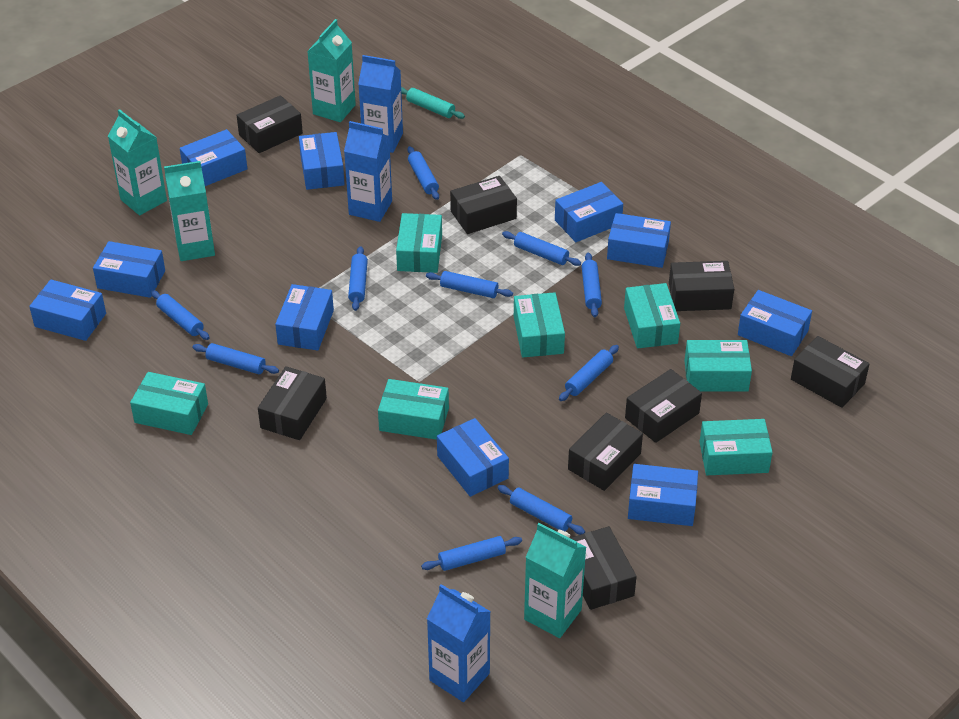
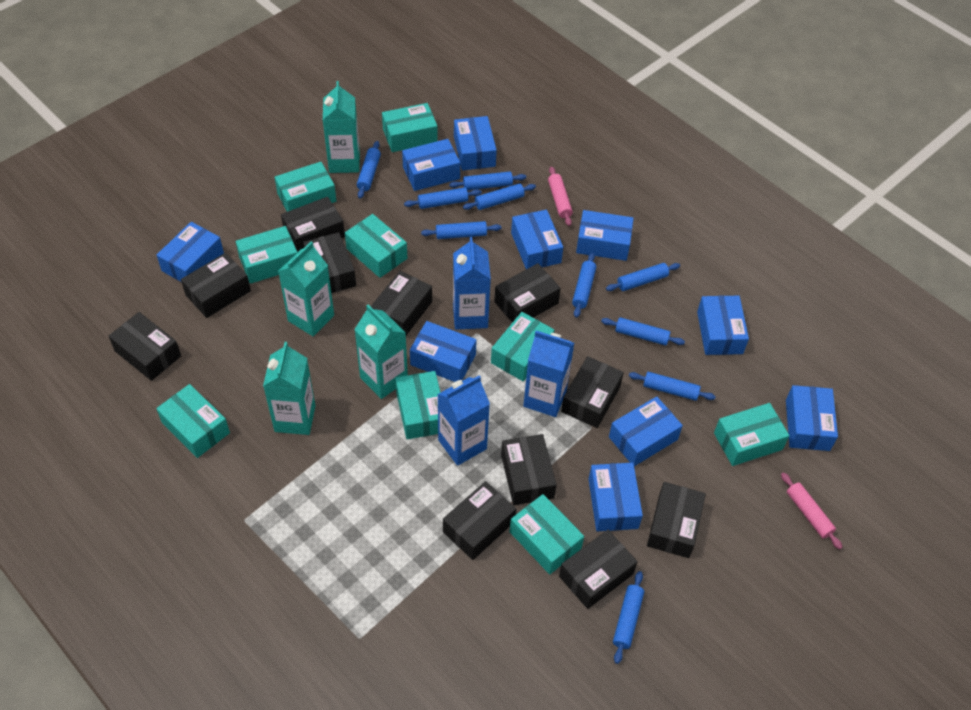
black box: [237,95,303,153] [258,366,327,440] [450,176,517,234] [568,413,643,491] [570,526,637,610] [625,369,702,443] [669,261,734,311] [791,336,870,408] = 8 -> [109,312,181,381] [181,253,251,318] [281,197,345,252] [303,232,356,293] [371,271,432,335] [443,481,516,560] [494,263,561,323] [501,434,557,505] [559,530,638,609] [561,356,624,428] [647,482,706,558] = 11
pink rolling pin: none = 0 -> [548,167,573,226] [781,472,843,549] = 2
turquoise box: [130,372,208,435] [378,379,449,440] [396,213,442,273] [514,292,565,357] [624,283,680,348] [684,340,752,391] [700,419,773,475] = 7 -> [156,384,230,458] [236,226,298,284] [275,162,336,212] [345,214,407,278] [382,103,438,152] [395,371,441,439] [491,312,554,381] [509,494,584,574] [714,403,790,466] = 9
turquoise rolling pin: [401,87,465,119] = 1 -> none = 0

